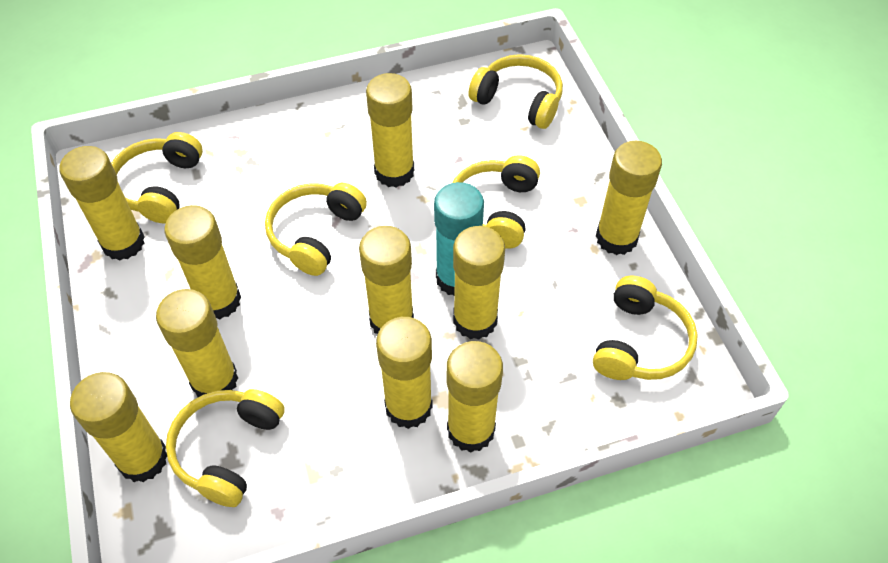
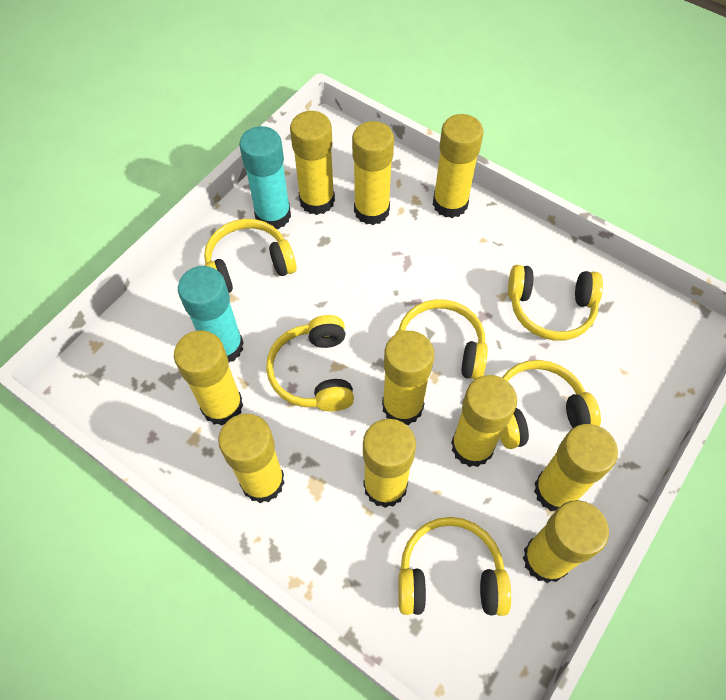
turquoise glue stick: [434,182,484,295] = 1 -> [178,266,243,362] [239,126,291,229] = 2

